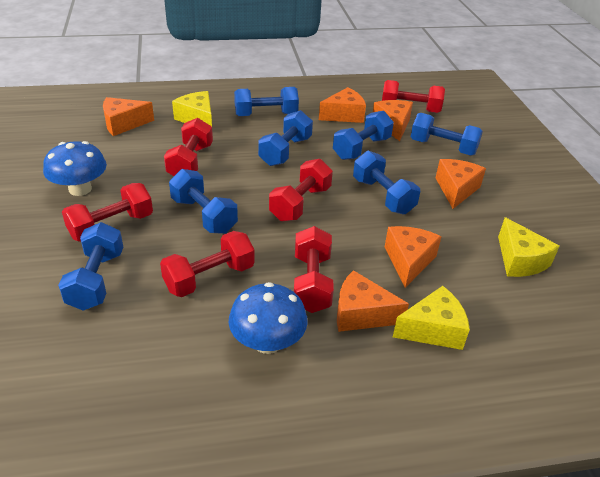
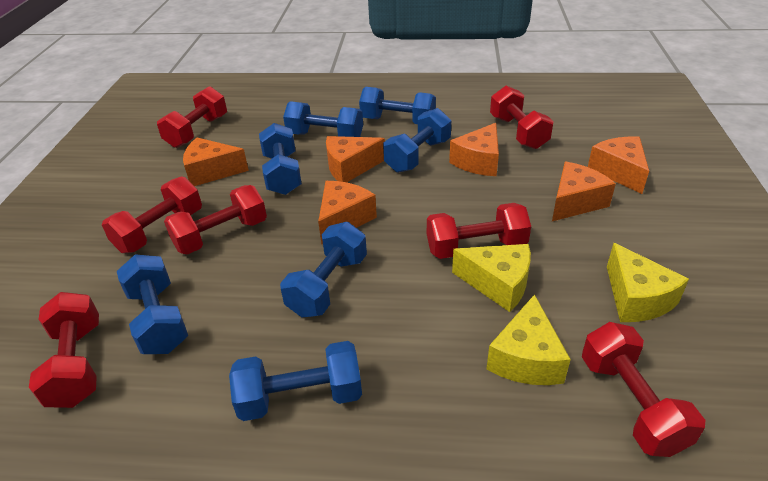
blue mushroom: [43,141,107,196] [229,282,308,354] = 2 -> none = 0
red dumbbell: [62,183,153,242] [160,231,255,297] [164,118,213,176] [269,159,333,222] [294,226,334,313] [382,80,445,113] = 6 -> [29,292,99,408] [102,176,202,253] [157,86,227,148] [164,185,267,255] [427,203,531,259] [490,86,554,149] [582,322,705,457] = 7

